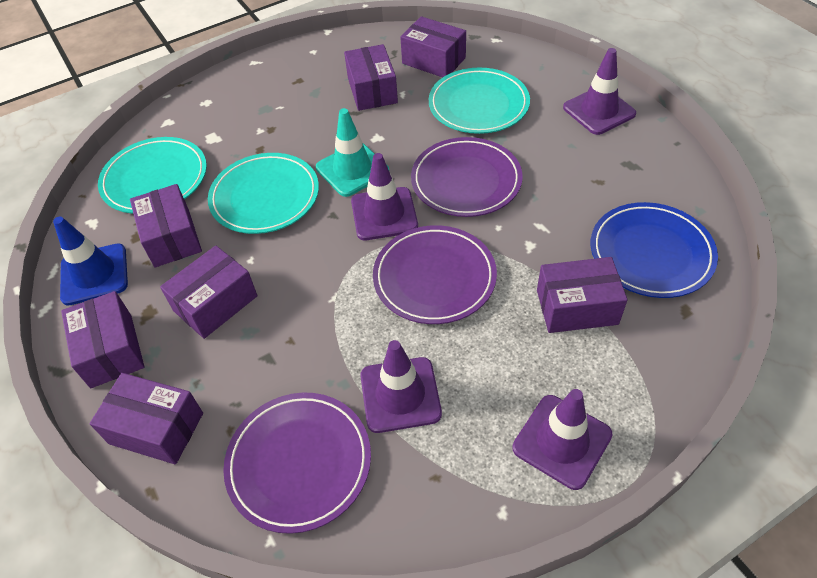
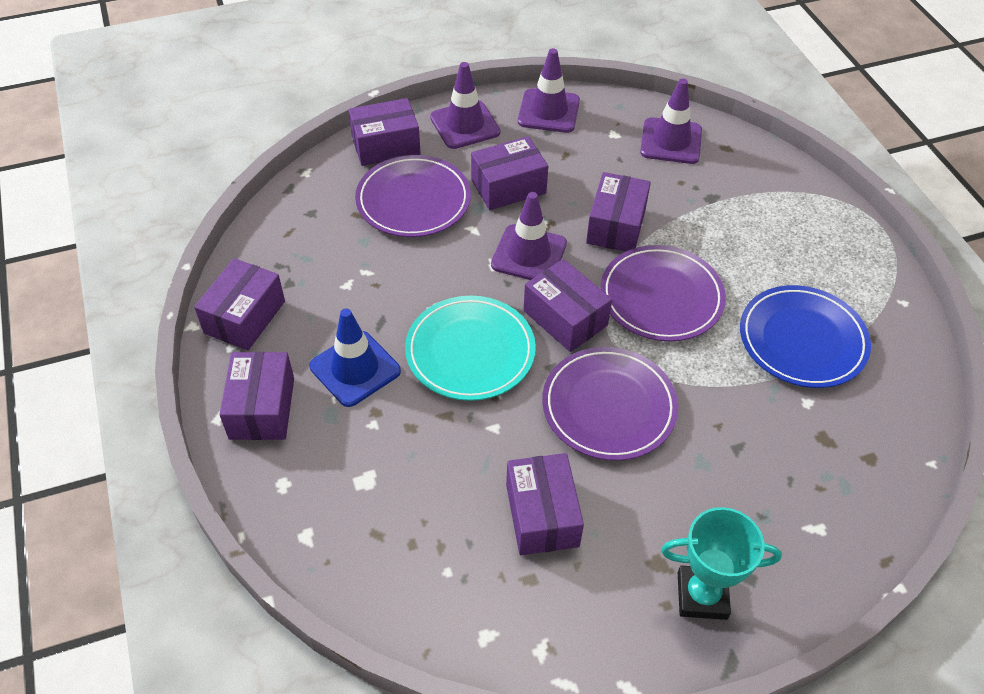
turquoise plate: [98,137,207,214] [208,153,319,234] [429,68,530,134] = 3 -> [405,296,536,401] = 1
turquoise traffic cone: [316,108,389,197] = 1 -> none = 0
turquoise trophy: none = 0 -> [661,507,782,620] = 1

